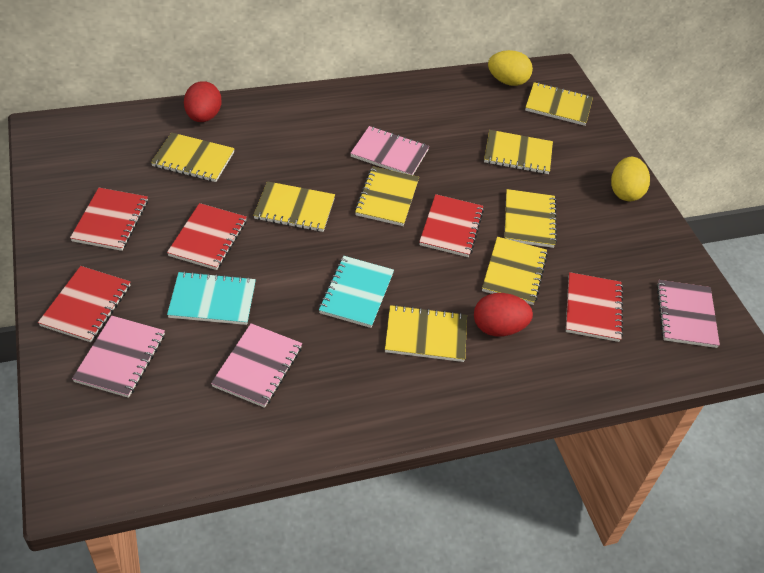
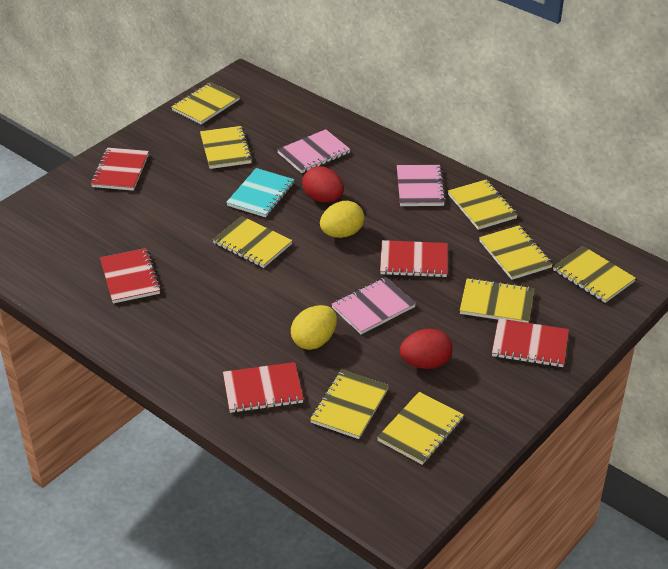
pink notebook: [72,316,165,398] [211,323,302,408] [350,126,429,175] [656,280,720,348] = 4 -> [277,129,351,173] [332,277,416,334] [397,165,446,206] = 3
turquoise notebook: [167,271,256,325] [319,256,394,328] = 2 -> [226,168,295,217] = 1
yellow notebook: [151,132,235,182] [253,181,335,232] [355,167,419,226] [385,305,467,362] [482,237,548,305] [484,130,553,174] [504,189,557,248] [525,82,593,126] = 8 -> [172,82,240,124] [200,126,253,169] [213,216,292,268] [310,370,389,439] [377,392,464,465] [448,180,518,230] [460,278,534,323] [479,225,553,280] [553,246,636,303] = 9

